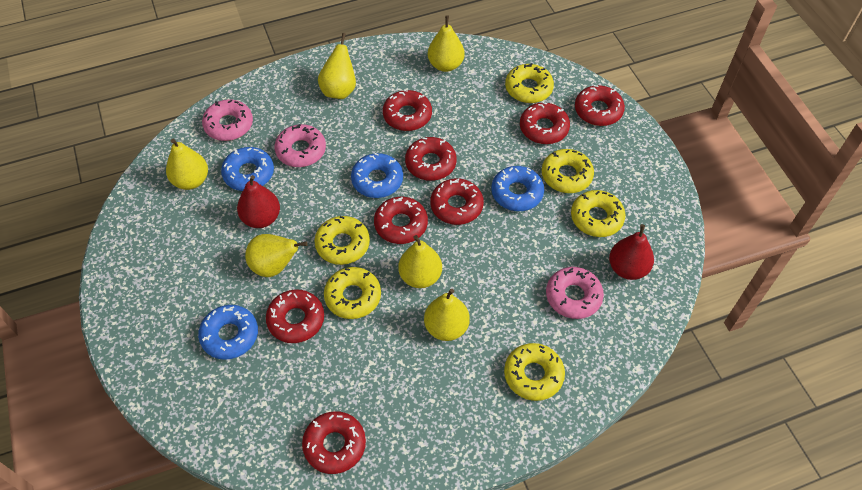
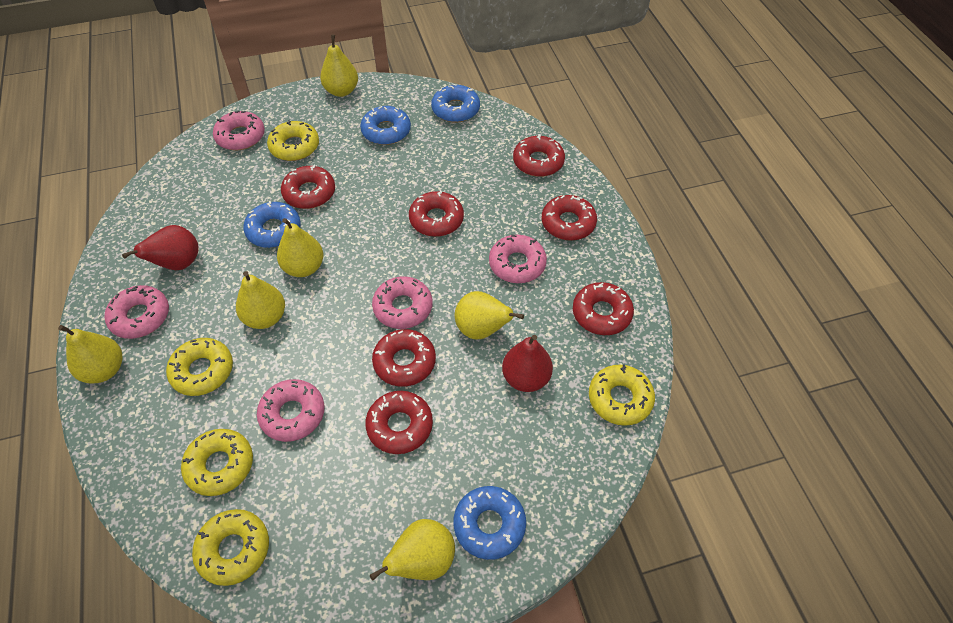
pink donut: [202,99,253,141] [275,124,326,167] [546,267,604,319] = 3 -> [105,285,169,339] [213,111,265,150] [257,379,325,442] [372,277,433,329] [489,235,547,283] = 5
red donut: [266,289,324,343] [302,411,366,474] [374,197,428,244] [383,90,432,131] [405,137,457,181] [430,179,484,225] [520,102,570,144] [575,85,625,126] = 8 -> [281,165,335,209] [365,391,433,454] [372,329,436,387] [409,190,464,237] [513,134,565,177] [542,195,597,241] [573,282,634,335] = 7
yellow donut: [314,216,370,265] [324,267,381,319] [504,343,565,401] [505,63,554,103] [542,149,594,193] [571,190,626,237] = 6 -> [166,338,233,396] [181,429,253,496] [192,509,269,586] [267,120,319,161] [589,364,655,426] = 5

